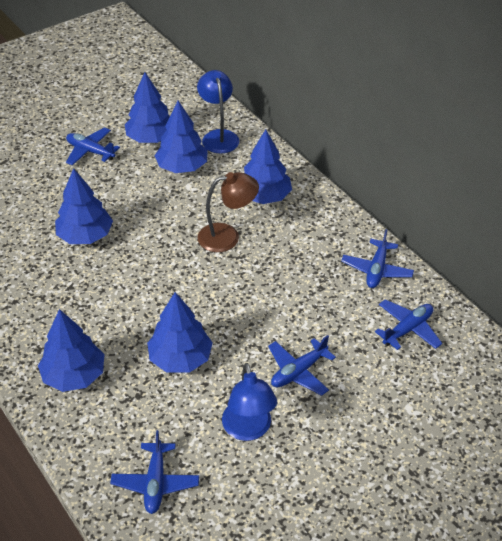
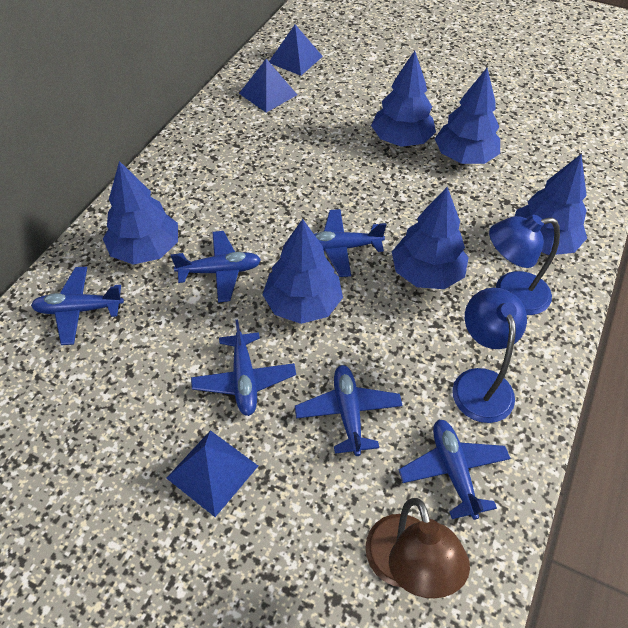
blue plane: [66,127,120,165] [110,430,199,514] [268,335,336,396] [341,229,414,288] [375,299,442,350] = 5 -> [31,267,124,345] [171,231,261,303] [191,319,296,416] [295,365,403,456] [314,209,387,277] [399,419,511,520] = 6
blue pyramid: none = 0 -> [166,430,258,517] [239,59,297,113] [269,25,323,76] = 3

